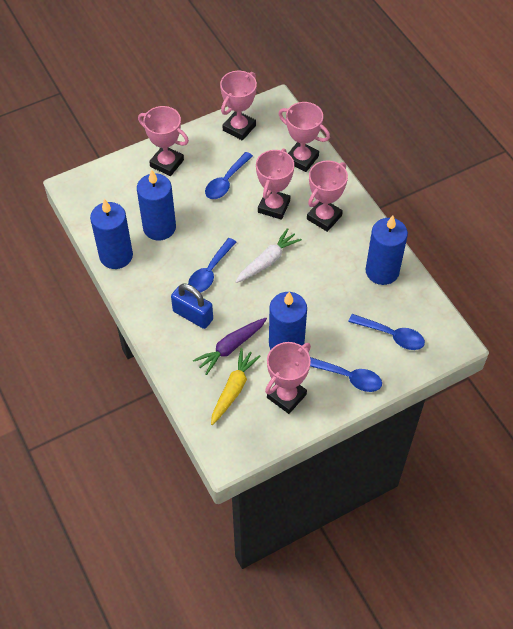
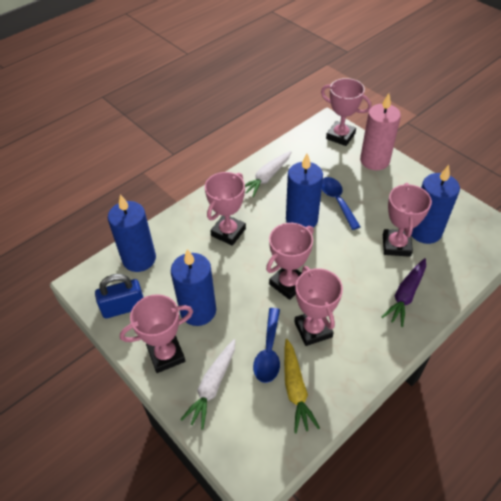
blue spoon: [188,238,236,293] [205,152,253,199] [310,357,382,392] [348,314,425,350] = 4 -> [253,308,280,383] [322,177,361,230] = 2
pink candle: none = 0 -> [360,93,401,170] = 1
white carrot: [235,228,302,283] = 1 -> [180,339,235,429] [245,151,291,197] = 2

